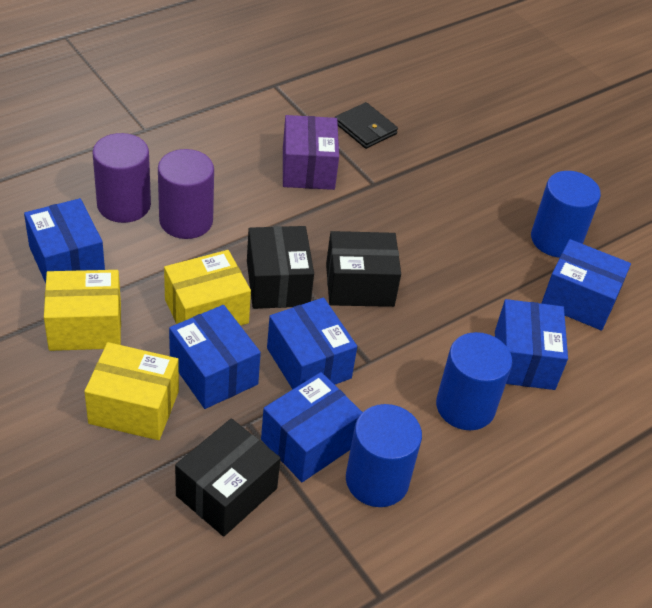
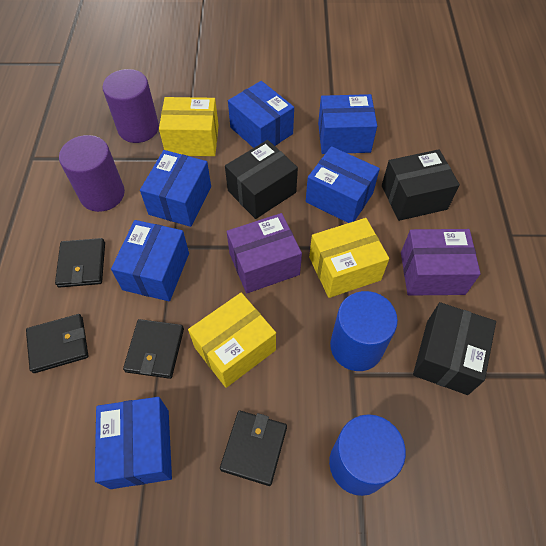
black wallet: [335,102,398,149] = 1 -> [26,314,88,373] [55,238,105,288] [123,319,184,379] [220,411,287,486] = 4
blue cylinder: [346,404,422,507] [436,332,512,430] [531,171,601,258] = 3 -> [329,414,406,496] [330,291,398,371] = 2
purple box: [283,115,339,190] = 1 -> [227,213,302,293] [401,229,481,296] = 2

